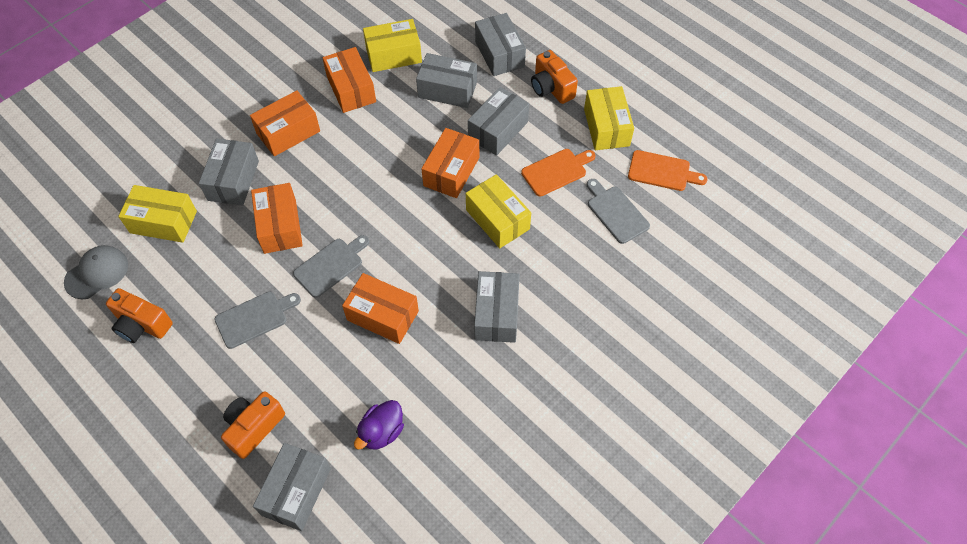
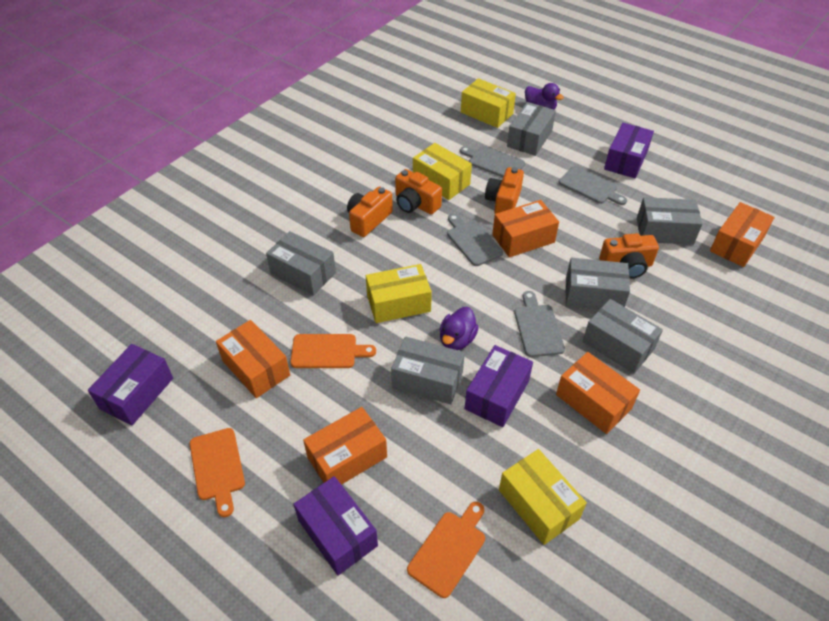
grey cap: [64,245,128,299] = 1 -> none = 0
grey cutting board: [214,292,301,349] [293,235,369,298] [587,179,650,244] = 3 -> [447,214,503,266] [460,146,525,177] [514,291,565,357] [559,166,627,205] = 4
orange camera: [106,288,173,343] [221,391,285,459] [531,50,578,104] = 3 -> [347,187,393,237] [395,169,442,215] [485,167,524,214] [599,233,659,278] = 4
orange cutting board: [521,149,596,196] [628,150,708,191] = 2 -> [190,428,245,517] [290,334,376,368] [407,502,485,598] = 3
purple box: none = 0 -> [88,344,173,425] [293,476,378,576] [465,345,533,427] [604,123,654,178] = 4
purple duck: [354,400,404,450] = 1 -> [440,307,479,350] [525,83,564,110] = 2

